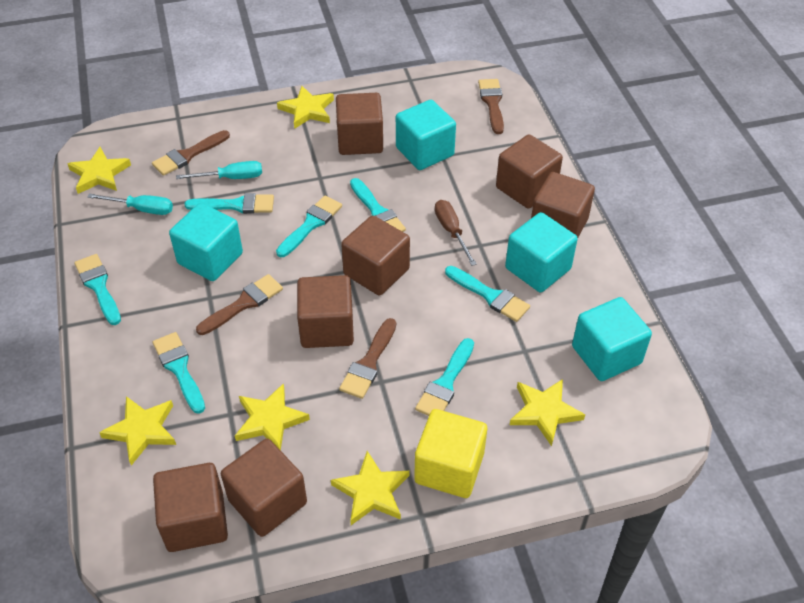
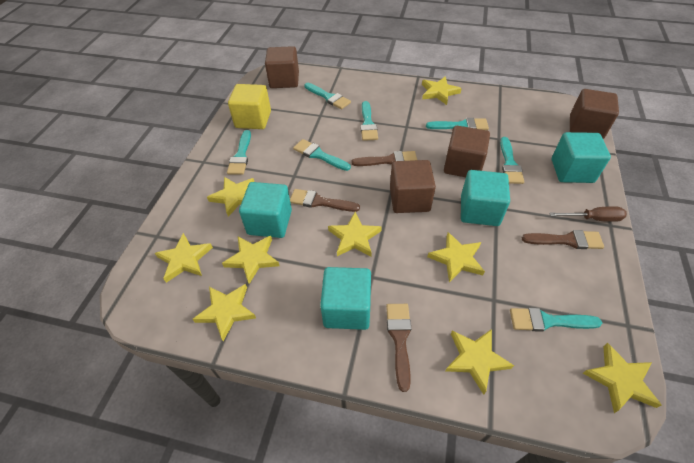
brown cube: [153,463,228,552] [221,439,307,537] [297,275,354,348] [336,93,383,155] [341,215,410,296] [496,134,563,209] [531,172,595,238] = 7 -> [265,46,299,88] [390,160,436,213] [444,126,490,177] [570,89,619,139] = 4
turquoise screwdriver: [87,193,173,215] [176,161,262,179] = 2 -> none = 0
yellow star: [68,147,131,194] [99,396,176,466] [235,383,310,451] [277,86,334,129] [331,451,410,525] [510,379,585,446] = 6 -> [155,233,213,283] [193,284,256,341] [207,177,254,217] [222,236,280,284] [328,212,382,256] [422,76,462,105] [427,232,485,282] [445,329,514,395] [583,343,662,413] = 9

